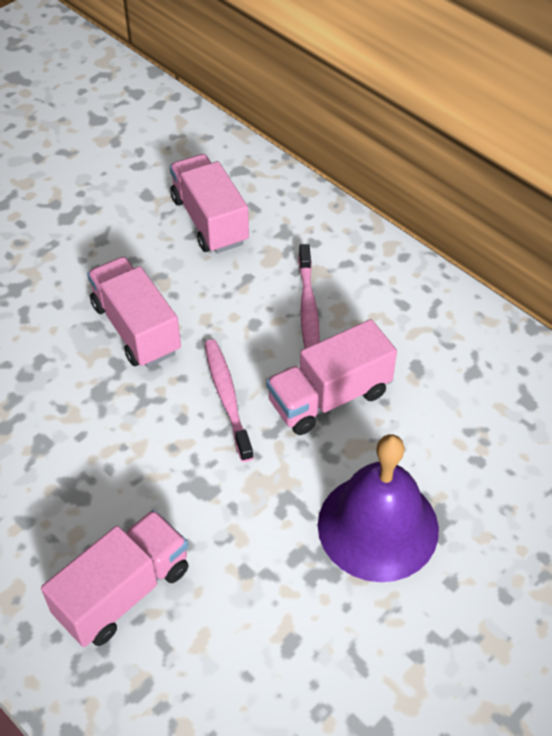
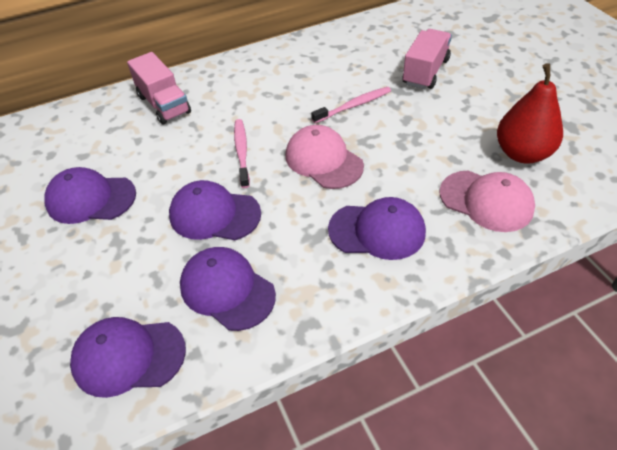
pink cap: none = 0 -> [286,125,364,189] [440,171,535,232] = 2
pink truck: [41,510,188,647] [87,257,181,367] [170,154,249,253] [266,319,397,435] = 4 -> [127,52,191,124] [403,29,452,89] = 2
purple bell: [318,434,439,582] = 1 -> none = 0
purple cap: none = 0 -> [44,167,136,224] [70,317,186,398] [169,180,261,240] [180,247,276,331] [328,197,426,260] = 5
red pear: none = 0 -> [497,63,563,164] = 1

